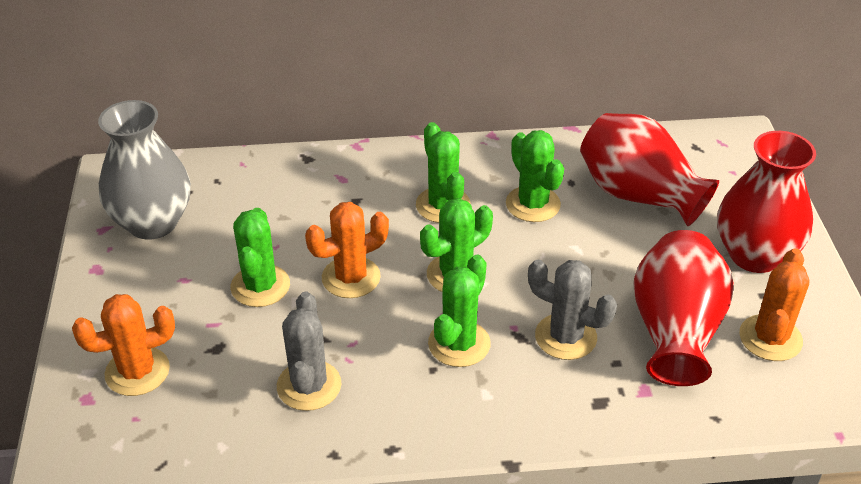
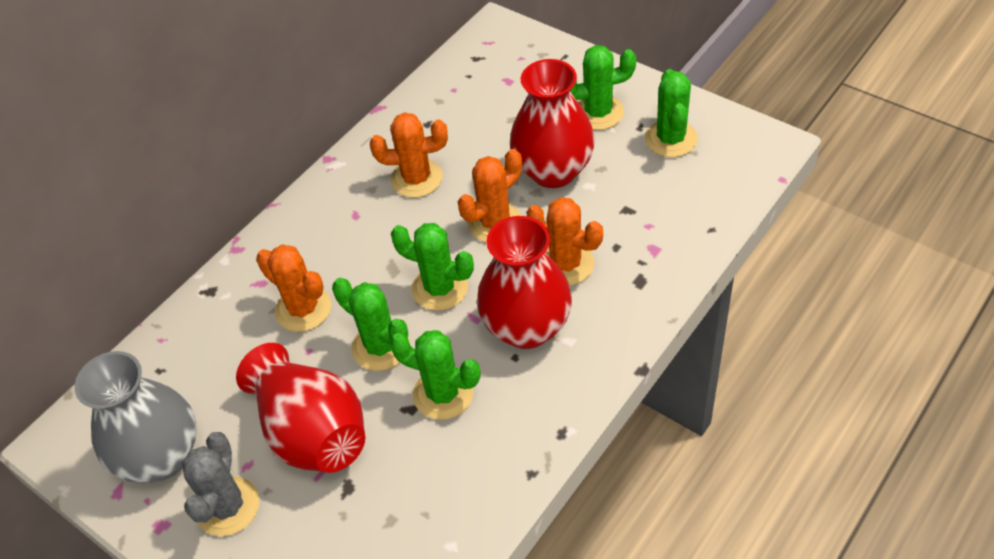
grey cactus: [277,292,342,411] [528,260,617,360] = 2 -> [182,432,259,536] = 1
orange cactus: [72,294,175,396] [305,202,389,298] [739,248,809,361] = 3 -> [256,244,331,332] [370,112,448,198] [458,149,522,243] [526,197,603,286] = 4

